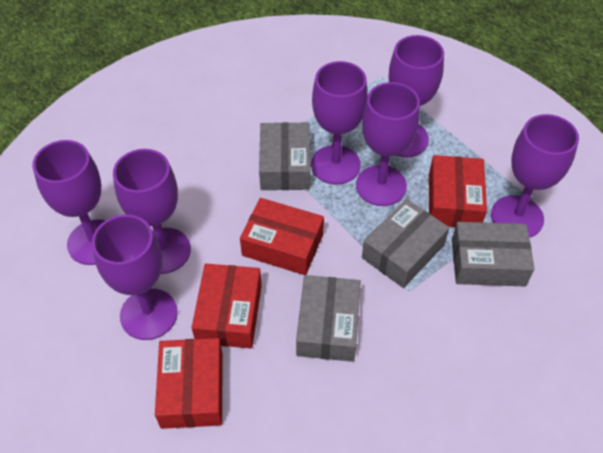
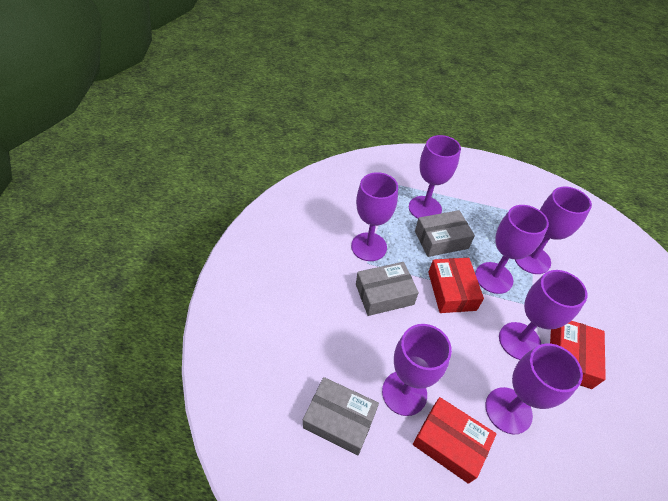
grey box: [259,122,311,190] [296,275,361,362] [362,199,449,288] [452,222,534,286] = 4 -> [303,377,379,455] [356,262,419,316] [415,210,475,257] = 3
red box: [155,338,223,429] [192,264,262,348] [240,198,324,275] [429,155,487,227] = 4 -> [413,397,496,484] [428,258,484,313] [550,321,606,389] = 3

